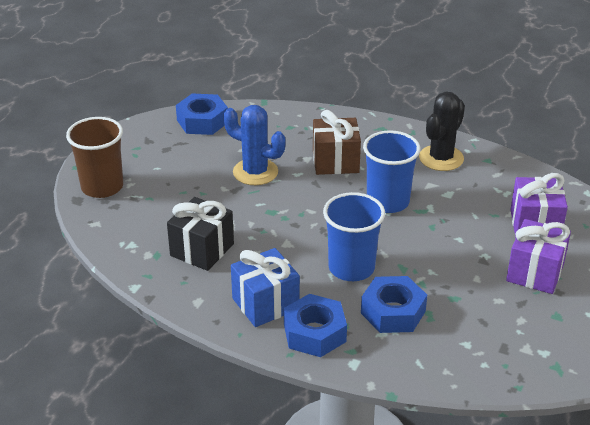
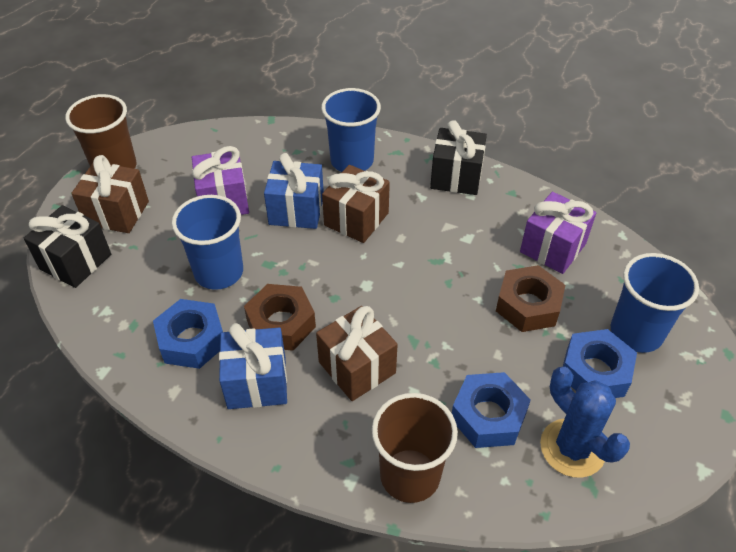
black cactus: [419,92,465,171] = 1 -> none = 0
black gift: [167,197,234,271] = 1 -> [24,205,111,288] [430,120,487,195] = 2
blue cup: [323,192,385,281] [363,130,421,213] = 2 -> [172,195,243,290] [321,88,381,172] [611,253,699,353] = 3
blue gift: [231,248,300,327] = 1 -> [219,323,287,409] [264,153,324,229] = 2
brown cup: [66,117,123,198] = 1 -> [65,94,137,169] [372,393,458,503] = 2
brown gift: [313,110,361,175] = 1 -> [71,155,149,233] [316,306,398,401] [322,165,390,243] = 3
brown nut: none = 0 -> [244,284,316,351] [496,265,565,332] = 2

